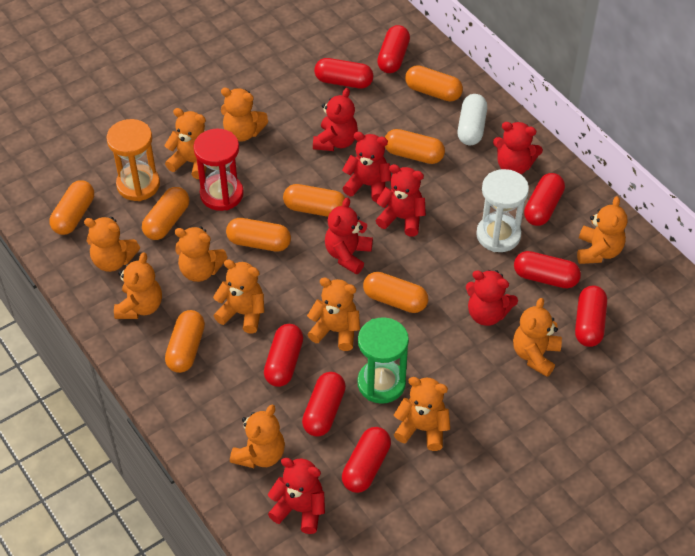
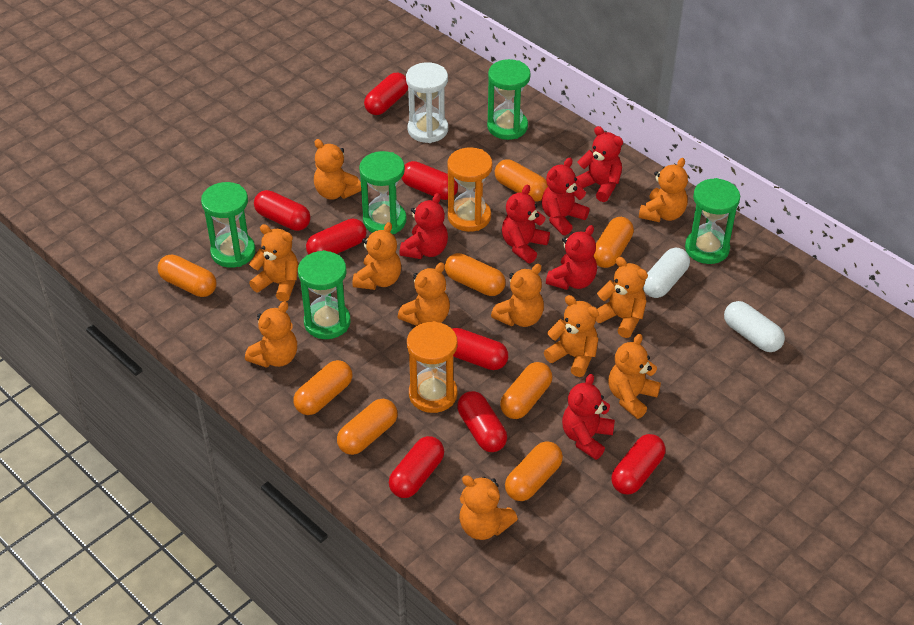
green hourglass: [357,317,409,404] = 1 -> [201,182,255,268] [298,250,351,339] [359,151,407,234] [487,59,531,140] [685,178,740,264] = 5
orange hourglass: [106,119,160,201] = 1 -> [407,321,457,413] [447,147,492,232] = 2
red hourglass: [193,129,244,211] = 1 -> none = 0
red teddy bear: [268,458,325,534] [313,88,358,151] [325,198,373,274] [342,132,391,202] [376,164,426,237] [466,270,518,326] [493,122,543,174] = 7 -> [399,193,448,259] [502,184,550,263] [542,158,590,235] [546,225,597,290] [562,374,615,460] [576,126,623,202] = 6
white capsule: [458,94,487,145] = 1 -> [643,248,690,298] [724,301,785,352] = 2

